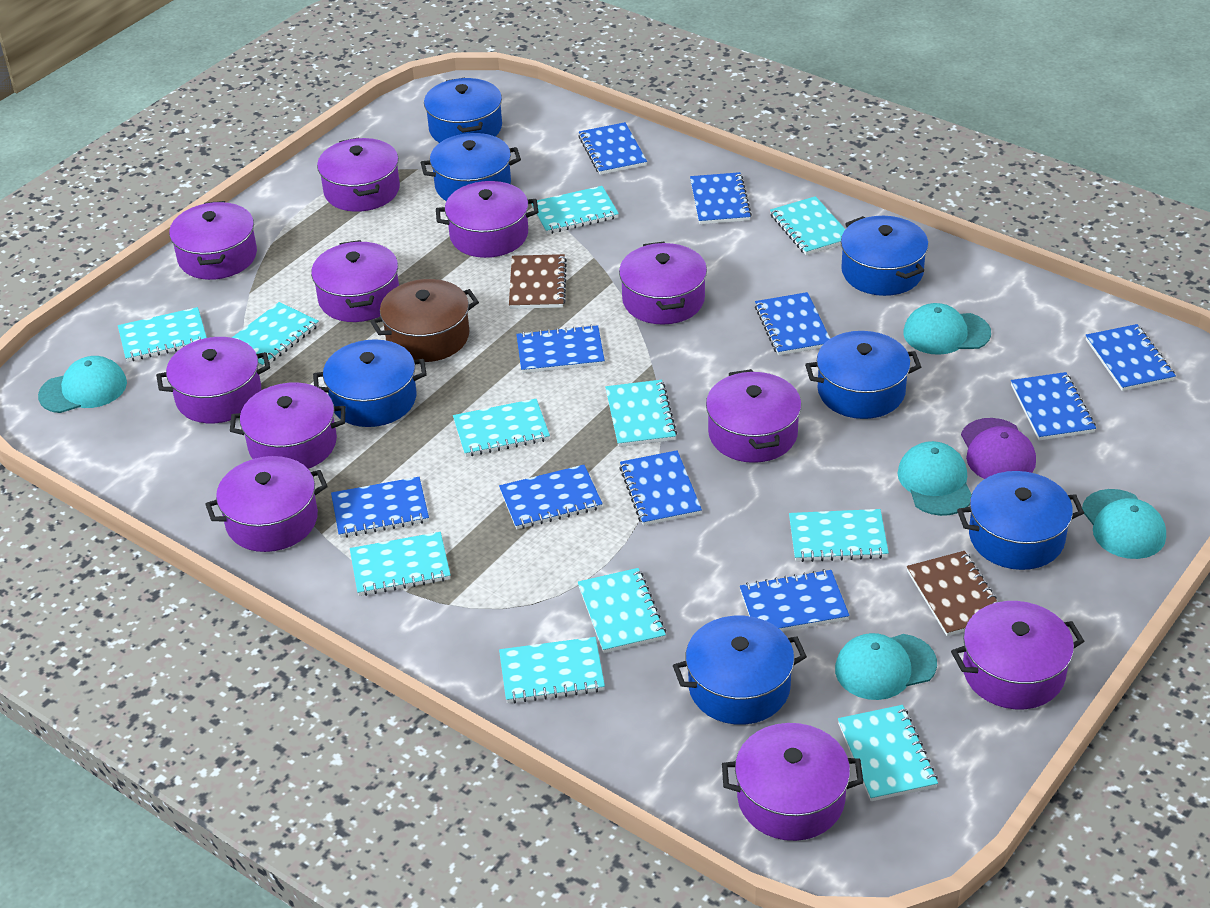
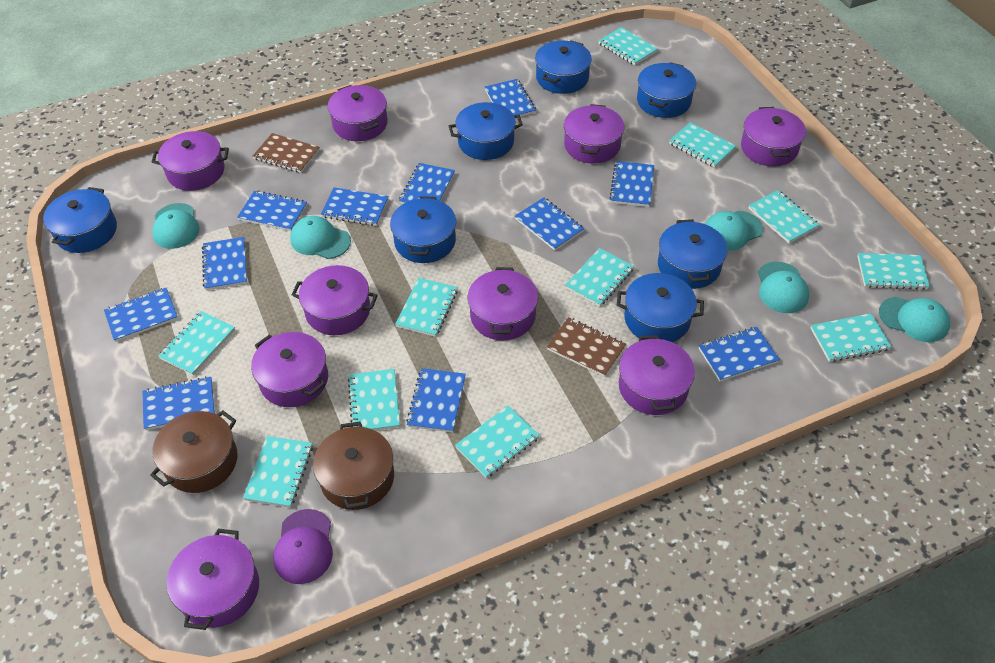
blue notebook: [331,477,429,538] [499,465,603,529] [516,325,605,373] [578,122,647,175] [619,450,702,526] [690,172,752,224] [740,569,850,631] [755,292,830,356] [1011,372,1096,440] [1086,324,1176,391] = 10 -> [104,288,178,342] [142,376,215,430] [202,237,247,290] [237,191,307,231] [321,187,389,226] [399,163,455,204] [406,368,466,433] [485,79,536,117] [515,197,584,250] [609,161,654,207] [699,327,780,381] = 11
brown pot: [370,279,479,362] = 1 -> [150,410,238,493] [313,422,394,510] = 2
purple pot: [156,337,270,423] [169,201,257,280] [205,456,328,552] [230,383,346,469] [311,240,399,322] [317,138,400,212] [436,181,538,258] [619,242,707,325] [706,369,802,463] [722,723,863,841] [951,601,1084,709] = 11 -> [152,131,229,191] [167,528,259,630] [251,332,328,407] [292,265,378,335] [328,85,388,141] [468,267,538,340] [564,104,624,164] [619,335,695,415] [741,107,806,166] = 9

